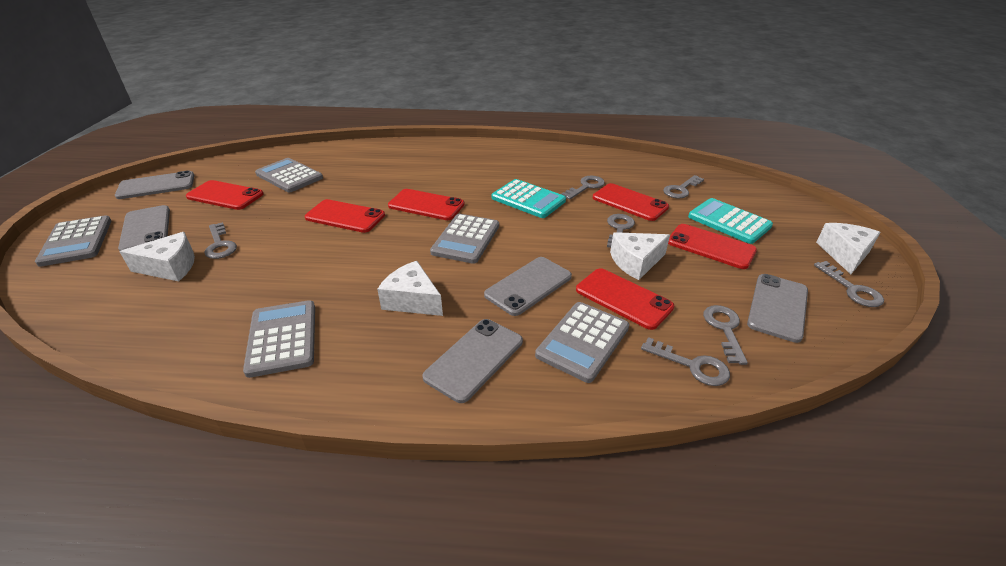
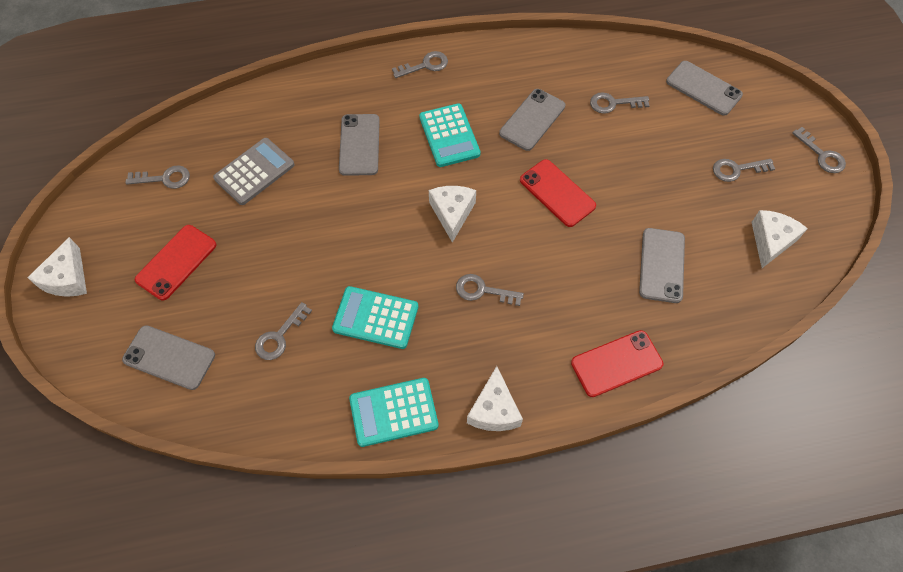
grey calculator: [35,215,112,267] [243,300,315,378] [255,158,323,192] [430,214,499,264] [535,302,630,383] = 5 -> [213,138,294,205] = 1
red phone: [186,180,264,210] [305,199,385,233] [388,189,465,220] [576,268,674,330] [593,183,669,221] [668,224,757,269] = 6 -> [135,225,217,301] [520,159,596,227] [571,330,663,397] = 3
turquoise calculator: [492,179,566,218] [688,198,773,244] = 2 -> [332,286,418,349] [349,378,439,447] [419,103,481,167] = 3

